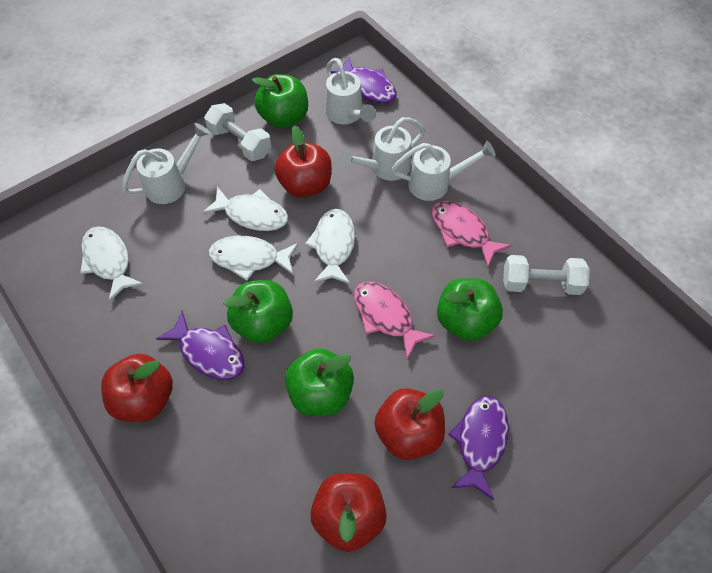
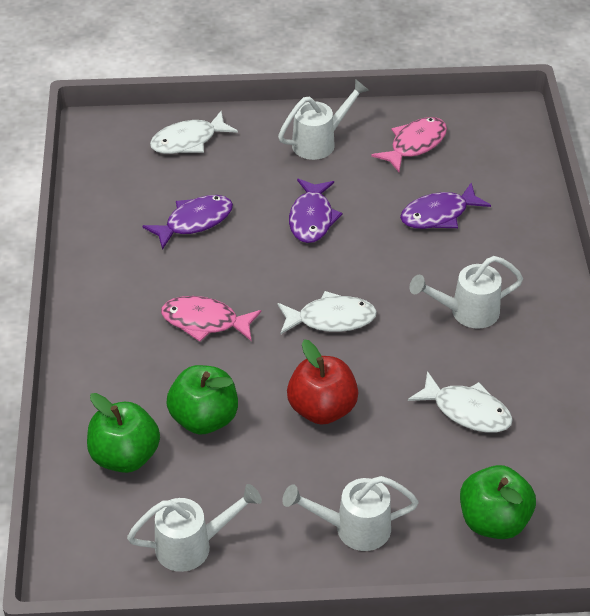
green apple: [223,280,293,343] [252,74,308,128] [285,348,354,416] [437,278,503,341] = 4 -> [87,393,160,473] [166,365,238,435] [460,465,536,539] = 3
red apple: [101,354,173,422] [274,125,332,198] [310,473,387,552] [374,388,445,460] = 4 -> [287,339,358,425] = 1
white dumbbell: [204,103,272,161] [503,255,590,295] = 2 -> none = 0
white fish: [80,226,144,302] [202,186,288,231] [209,236,298,281] [305,209,355,284] = 4 -> [150,111,238,154] [277,291,377,335] [408,371,513,433] = 3

